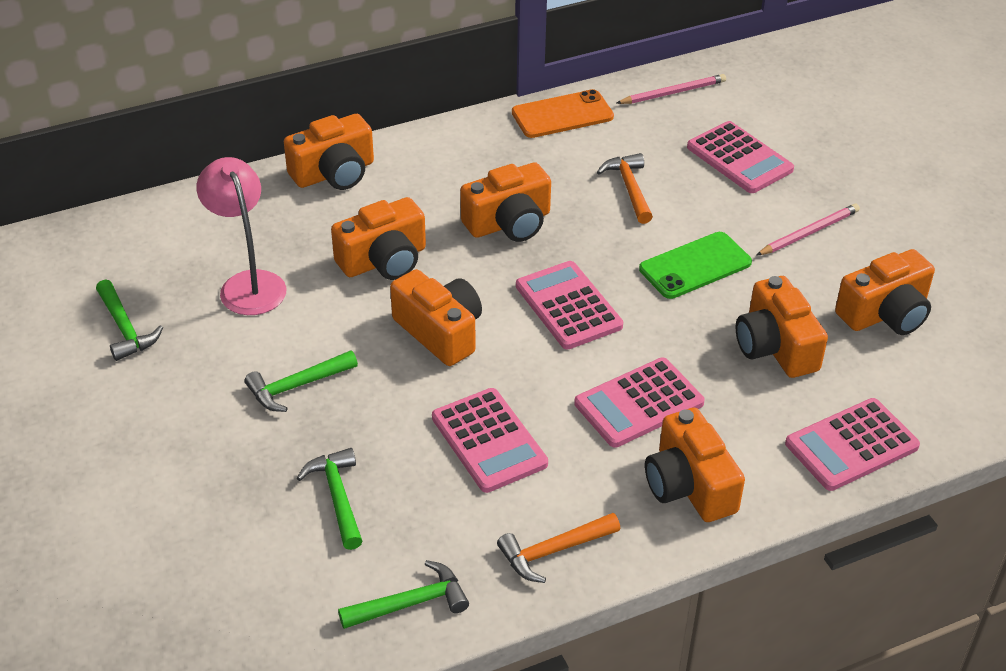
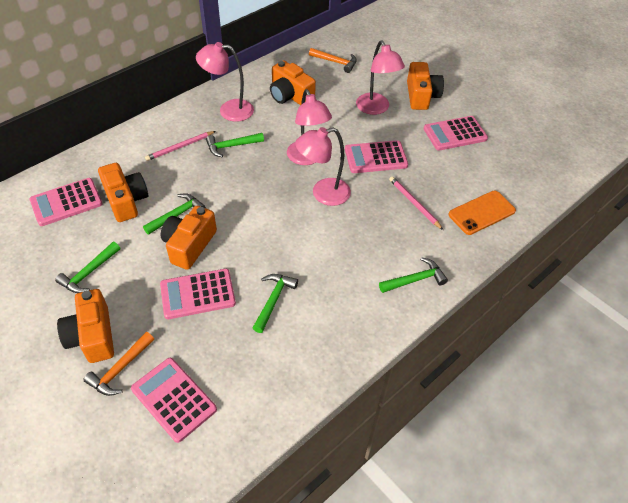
green hammer: [96,279,163,361] [245,350,358,412] [297,448,362,550] [338,560,469,629] = 4 -> [55,242,120,293] [143,193,206,235] [206,133,264,157] [253,274,298,333] [379,257,448,293] = 5
green phone: [639,232,752,299] = 1 -> none = 0
orange camera: [284,114,374,190] [331,197,426,280] [390,269,482,366] [460,162,551,242] [645,408,745,522] [735,276,828,378] [835,249,935,335] = 7 -> [57,289,114,363] [98,163,148,222] [161,206,217,270] [270,60,316,105] [407,62,444,110] = 5
pink lamp: [197,157,286,315] = 1 -> [196,42,254,122] [287,89,332,165] [295,127,351,206] [356,41,405,115] = 4

